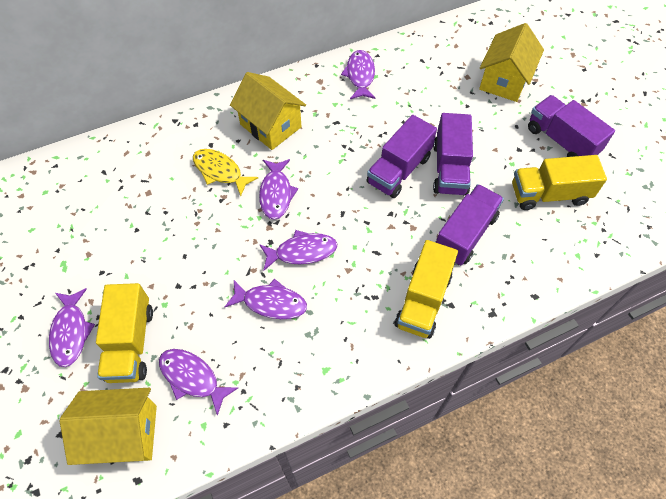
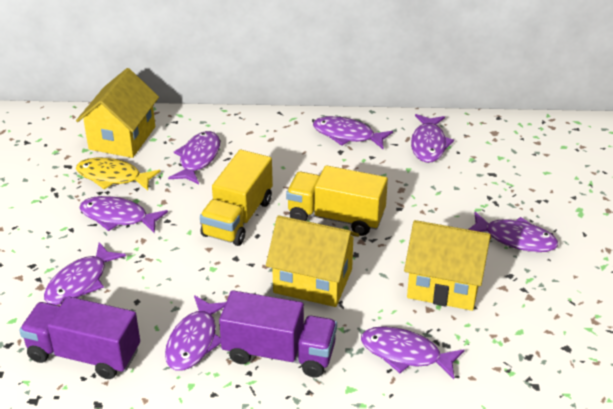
purple fish: [49,288,95,367] [159,349,238,416] [225,279,307,319] [259,159,298,220] [259,230,337,270] [341,50,376,99] = 6 -> [44,242,126,305] [79,196,168,233] [165,295,226,371] [168,131,220,184] [313,116,393,149] [361,326,464,379] [411,114,454,163] [468,212,558,252] = 8
purple truck: [366,115,437,198] [433,113,473,196] [436,184,504,266] [528,95,615,157] = 4 -> [19,297,140,379] [219,290,337,378] = 2
yellow truck: [96,283,153,383] [394,240,458,339] [512,155,607,210] = 3 -> [200,150,273,246] [286,165,388,236] = 2

